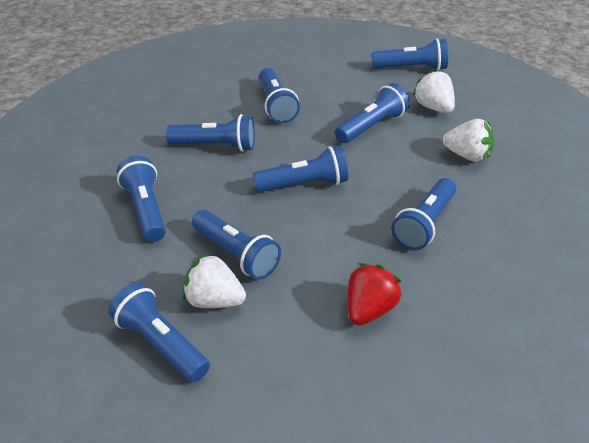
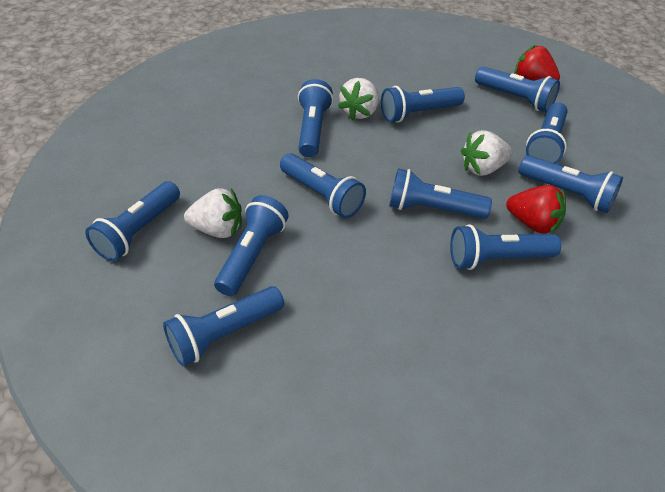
blue flashlight: [108,283,210,382] [117,156,166,242] [166,114,255,152] [192,210,281,280] [253,146,348,192] [259,68,300,123] [335,83,410,143] [372,38,448,71] [391,178,456,250] = 9 -> [85,181,180,261] [163,286,284,366] [214,195,289,296] [280,153,366,218] [298,79,333,157] [381,86,465,123] [389,168,492,219] [450,224,561,270] [475,66,560,112] [519,155,623,213] [526,103,567,164] = 11
red strawberry: [348,263,402,326] = 1 -> [506,185,566,234] [515,45,560,81] = 2

